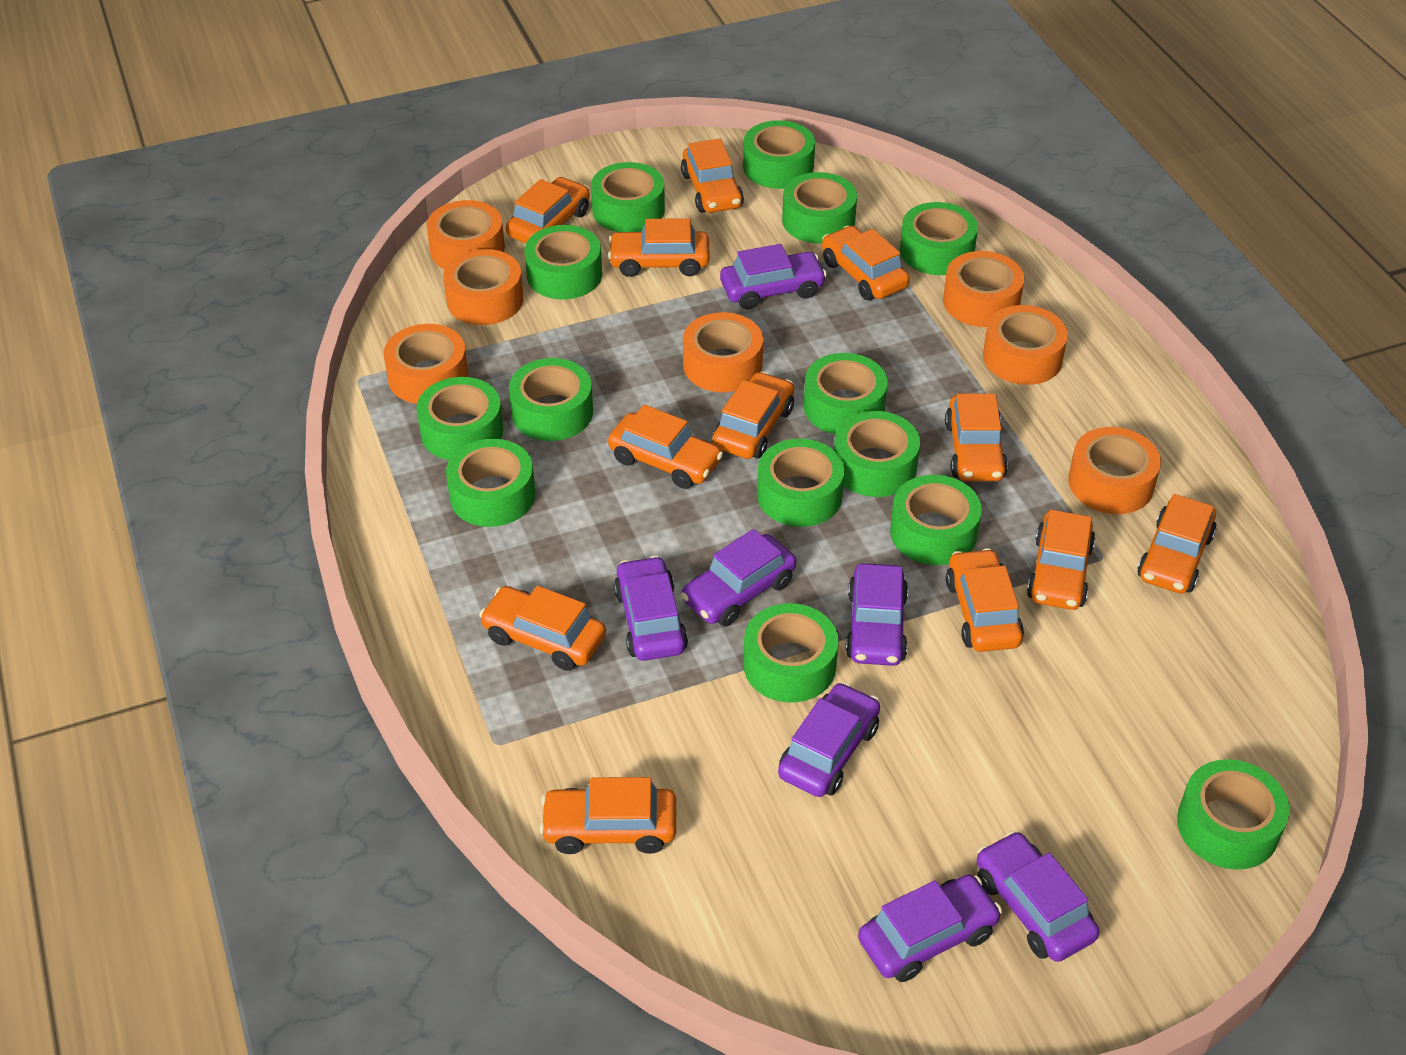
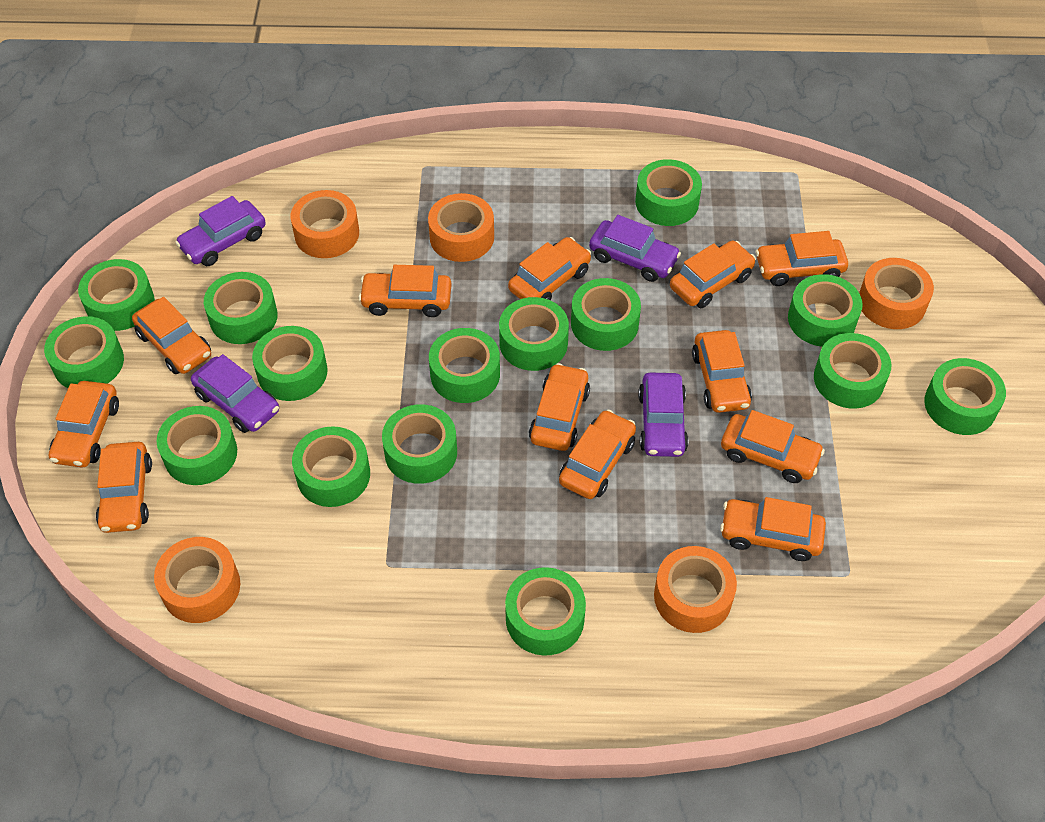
green tape: [416,377,503,460] [446,439,535,527] [509,358,593,441] [525,225,602,299] [591,162,665,232] [743,120,815,189] [744,603,838,703] [757,439,844,527] [782,172,857,244] [804,353,888,434] [834,411,920,497] [890,475,982,565] [900,202,978,275] [1177,759,1290,870] = 14 -> [44,316,124,388] [78,259,155,331] [157,406,237,485] [204,272,278,344] [252,326,328,401] [292,426,370,507] [382,404,457,484] [429,328,500,403] [499,297,569,371] [505,567,586,656] [571,278,641,351] [635,159,702,226] [788,274,863,347] [814,333,892,409] [924,358,1006,435] = 15
orange tape: [384,324,469,404] [427,200,505,269] [443,249,524,325] [683,312,763,392] [943,251,1024,327] [983,305,1068,385] [1068,427,1161,514] = 7 -> [154,537,240,623] [291,190,359,258] [428,193,494,262] [654,546,737,633] [859,258,934,329] = 5
purple car: [614,556,688,661] [681,529,796,626] [720,244,827,309] [778,682,880,797] [846,563,908,666] [858,874,1002,982] [976,831,1100,962] = 7 -> [175,196,266,266] [191,354,279,433] [589,215,681,282] [638,373,689,457] = 4

